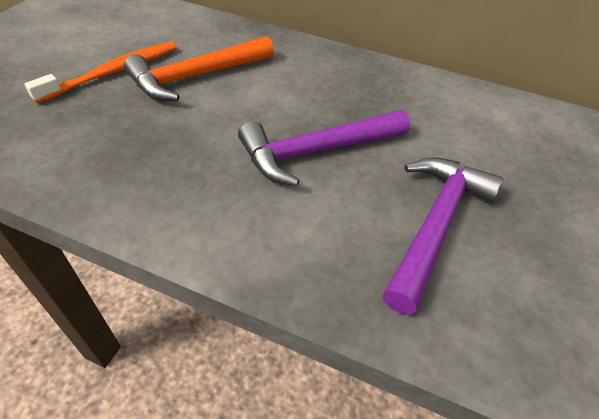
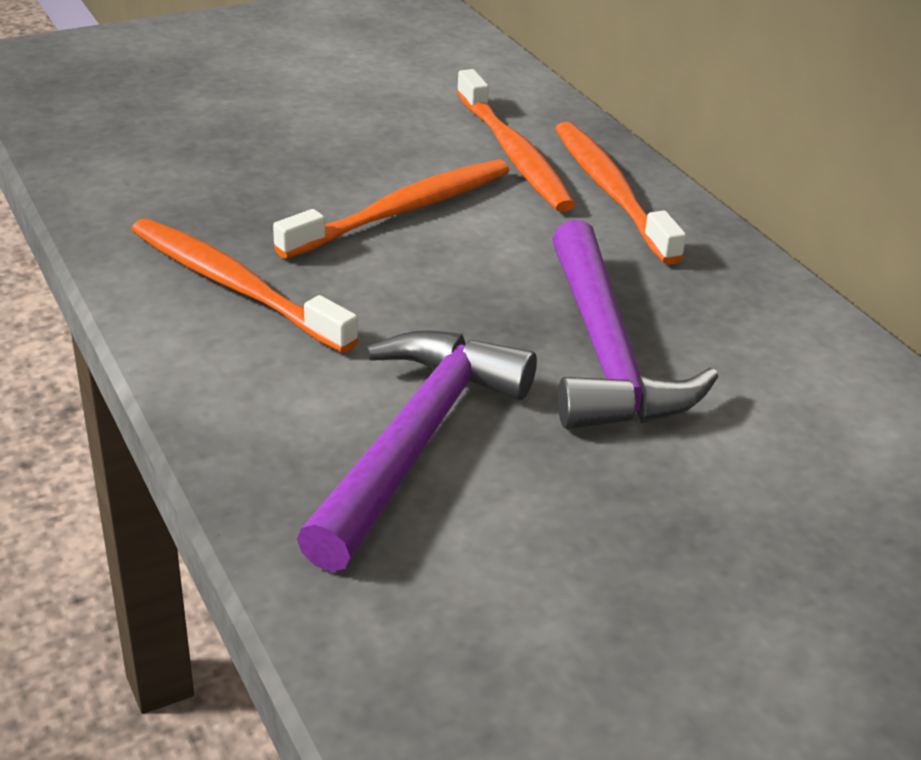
orange hammer: [124,36,274,101] = 1 -> none = 0
orange toothbrush: [25,42,177,103] = 1 -> [131,218,359,353] [273,159,509,258] [457,69,576,212] [555,122,686,265] = 4

